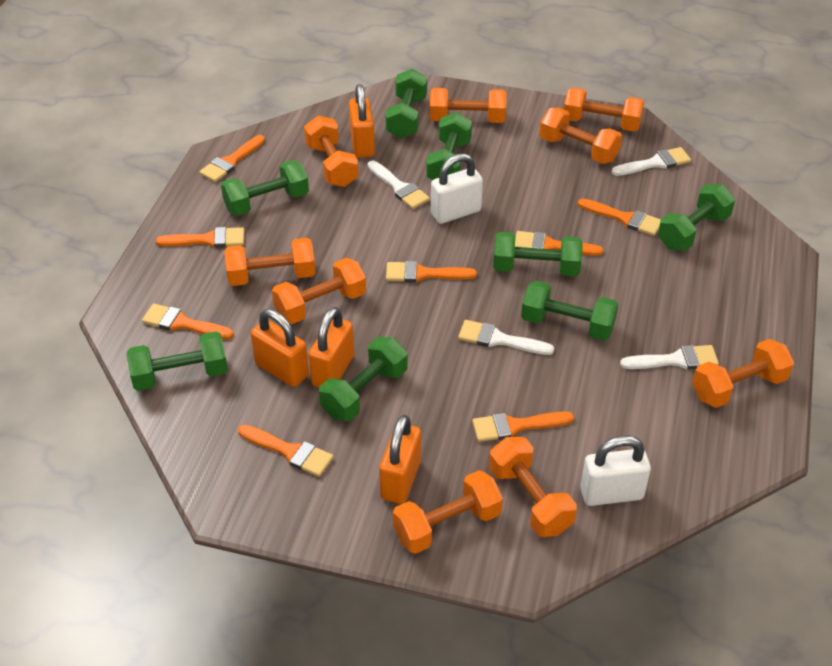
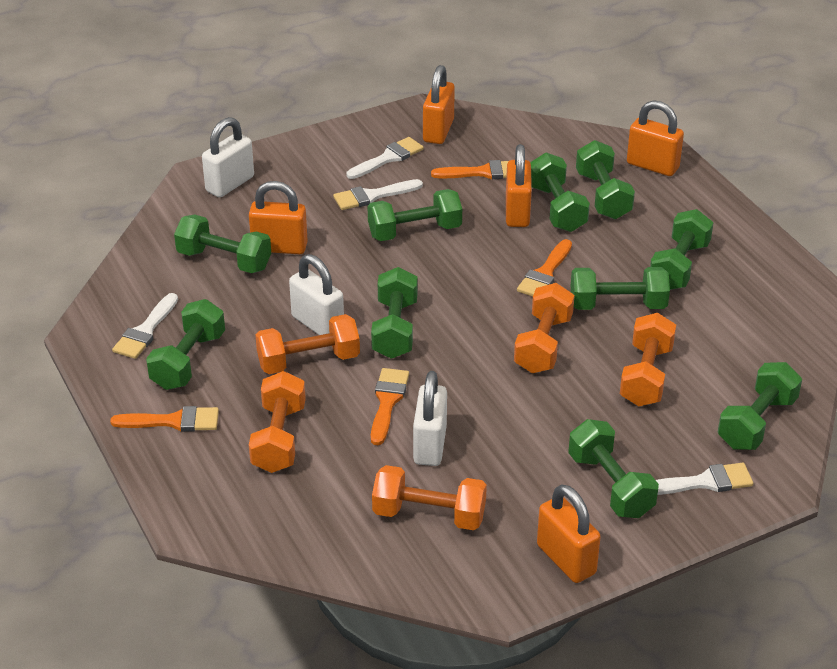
green dumbbell: [127,331,228,391] [221,160,309,216] [319,337,408,421] [385,69,427,139] [426,112,472,180] [493,232,583,276] [521,281,619,341] [658,184,735,251] = 8 -> [146,299,225,390] [174,215,271,273] [367,189,462,241] [371,267,418,359] [530,152,590,232] [568,419,659,518] [571,267,670,310] [576,140,635,219] [650,209,714,290] [718,362,802,450] = 10
orange brush: [142,303,234,339] [156,227,244,248] [199,135,265,182] [238,425,333,477] [386,261,477,283] [472,411,574,442] [515,231,603,256] [578,199,661,236] = 8 -> [110,406,219,432] [371,368,409,445] [431,160,508,179] [517,239,572,296] = 4
orange dumbbell: [224,238,315,286] [272,258,366,324] [304,116,359,187] [393,470,503,554] [430,88,507,123] [489,437,577,537] [539,108,622,164] [564,87,644,132] [692,339,794,408] = 9 -> [249,371,306,473] [255,314,360,374] [372,465,487,530] [514,283,575,373] [620,313,676,406] = 5
orange padlock: [251,309,309,387] [308,307,354,388] [349,84,375,158] [379,415,421,504] = 4 -> [249,181,308,254] [423,65,455,144] [506,144,532,227] [537,484,601,583] [627,100,684,176] = 5
white padlock: [431,153,483,224] [580,436,651,506] = 2 -> [202,117,254,197] [289,254,344,335] [413,371,447,466] = 3

